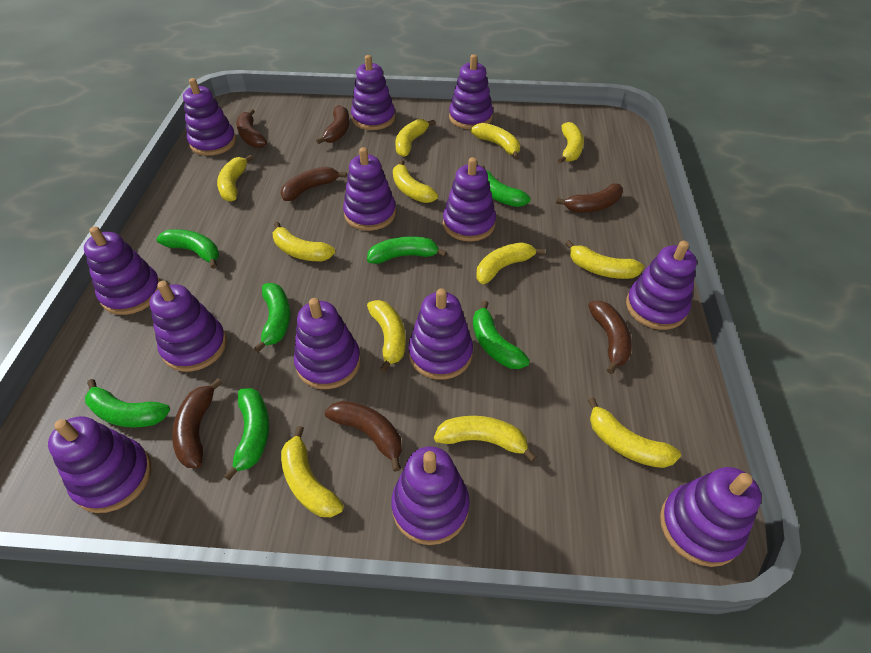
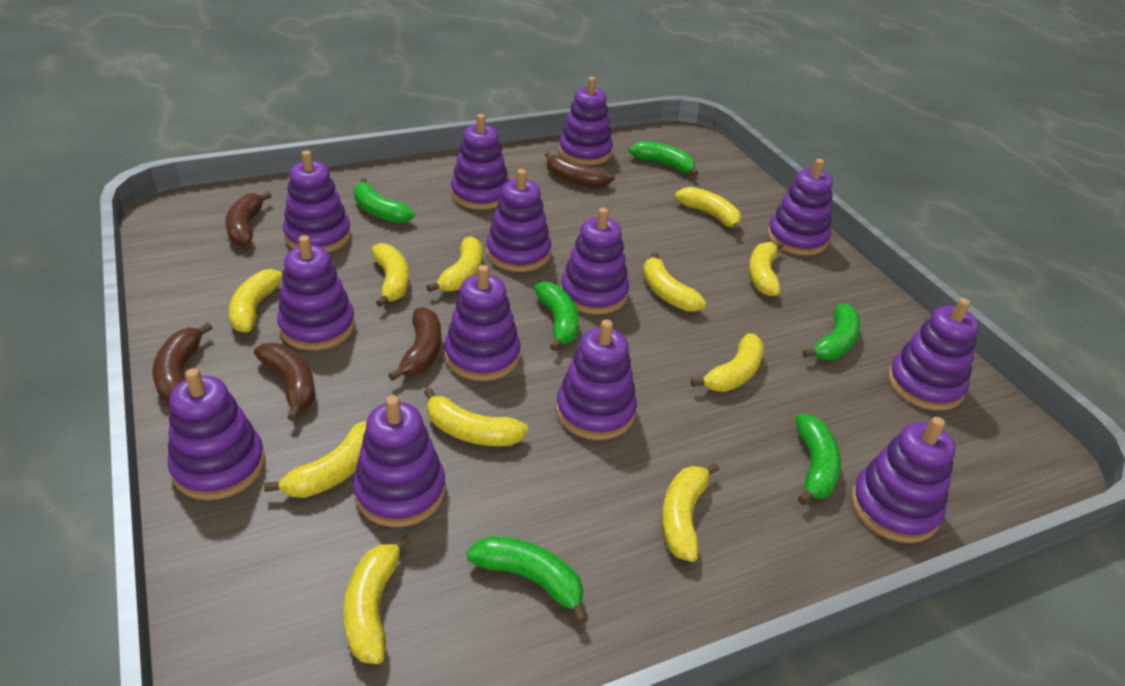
brown banana: [172,378,223,468] [236,109,267,148] [281,167,347,201] [316,105,350,144] [325,401,402,472] [556,183,623,213] [588,301,632,374] = 7 -> [153,322,213,402] [225,191,272,246] [254,343,315,421] [388,307,441,381] [545,152,615,188] = 5
green banana: [85,379,170,428] [156,229,219,269] [224,388,269,480] [254,283,291,353] [367,236,447,264] [473,300,530,369] [481,166,531,207] = 7 -> [354,178,415,223] [467,536,588,624] [534,281,579,351] [629,141,699,176] [795,414,841,505] [803,304,860,360] = 6
yellow banana: [217,155,253,202] [273,222,335,261] [281,426,344,517] [367,300,406,373] [393,160,438,203] [395,119,435,157] [434,416,537,462] [471,123,520,159] [477,242,545,284] [558,122,584,164] [565,240,644,279] [588,397,681,468] = 12 -> [229,269,284,333] [264,421,367,498] [343,535,412,664] [371,243,409,307] [424,388,528,446] [426,236,483,292] [643,252,706,312] [661,462,720,562] [675,187,742,232] [691,333,764,392] [748,241,784,296] = 11

